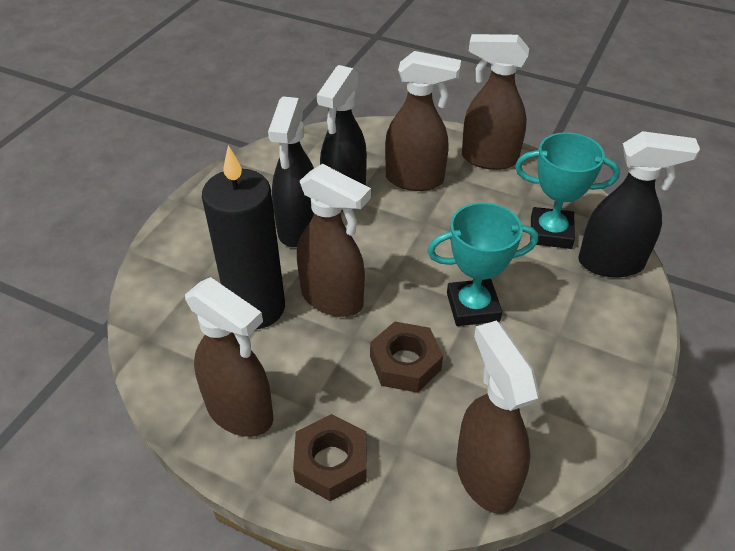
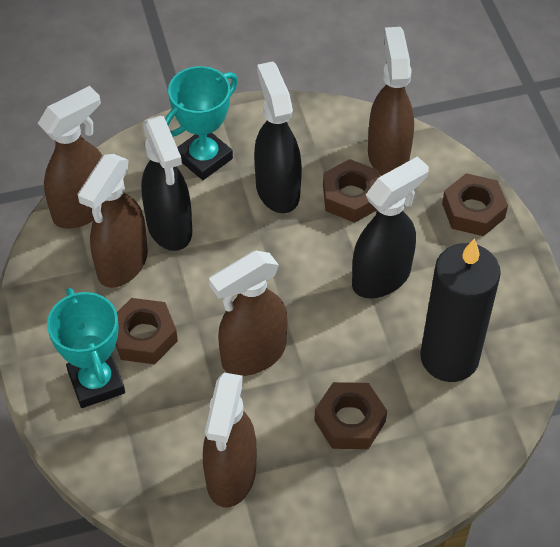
brown nut: [293,414,367,501] [370,321,443,393] = 2 -> [116,298,178,364] [314,382,387,449] [323,159,380,223] [442,173,508,236] = 4

